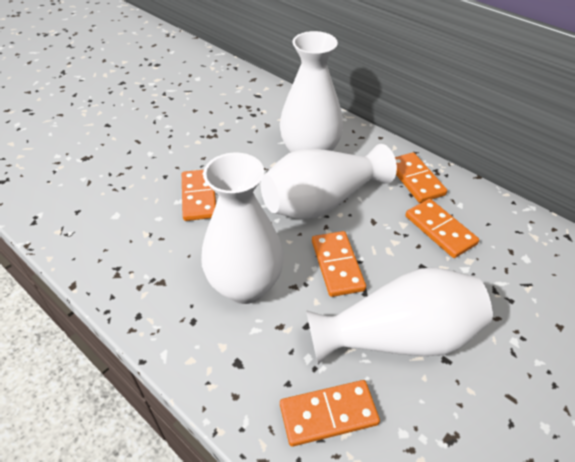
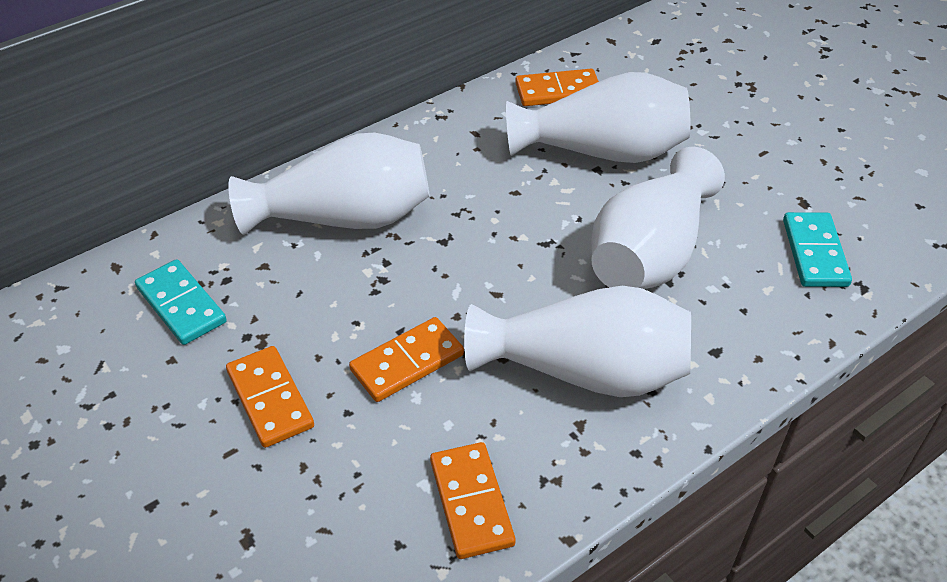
orange domino: [182,170,216,221] [280,380,380,447] [312,231,366,297] [395,152,447,203] [406,199,479,258] = 5 -> [226,346,314,448] [349,317,464,402] [430,442,516,559] [515,69,599,106] = 4
turquoise domino: none = 0 -> [135,259,227,345] [783,212,852,287] = 2

